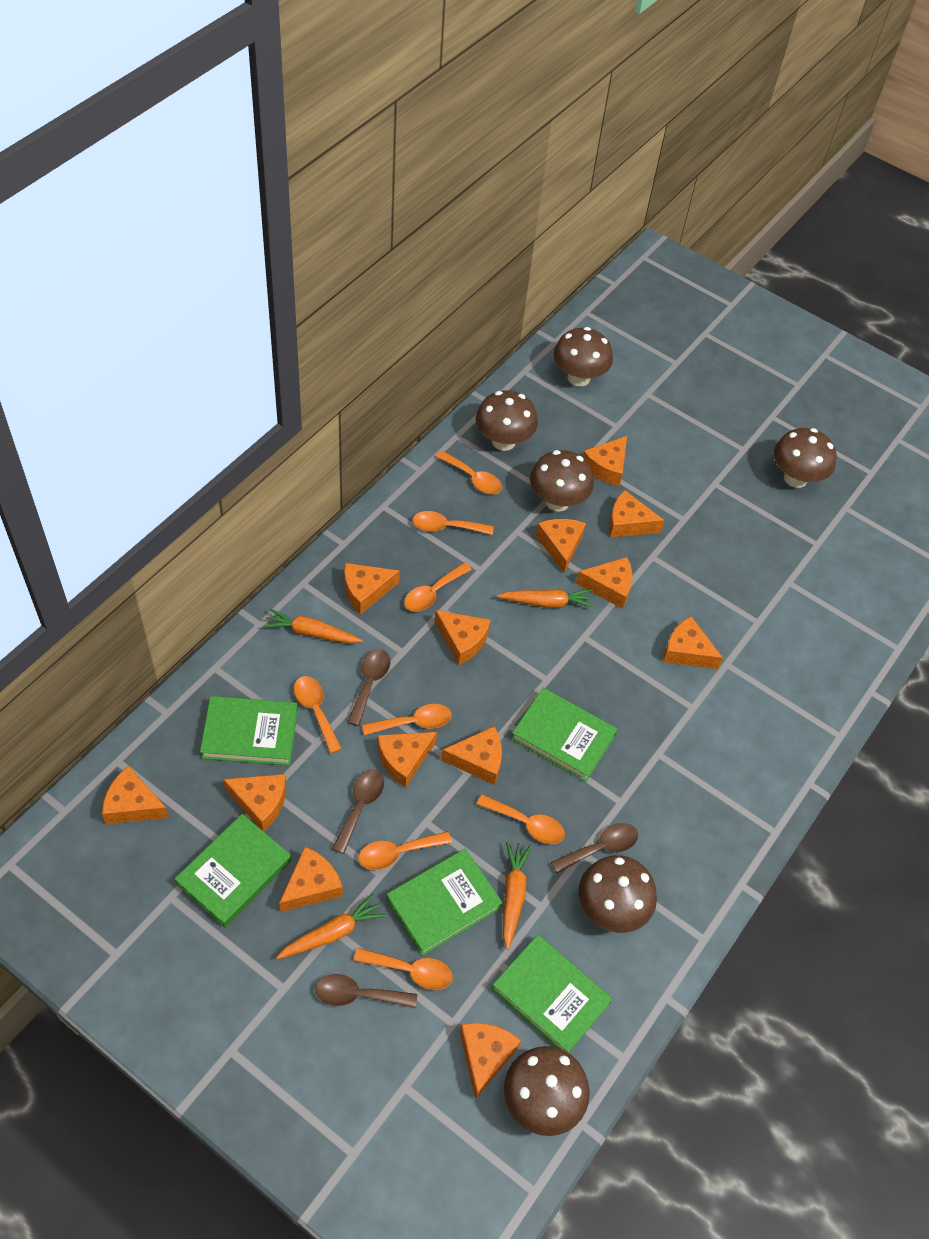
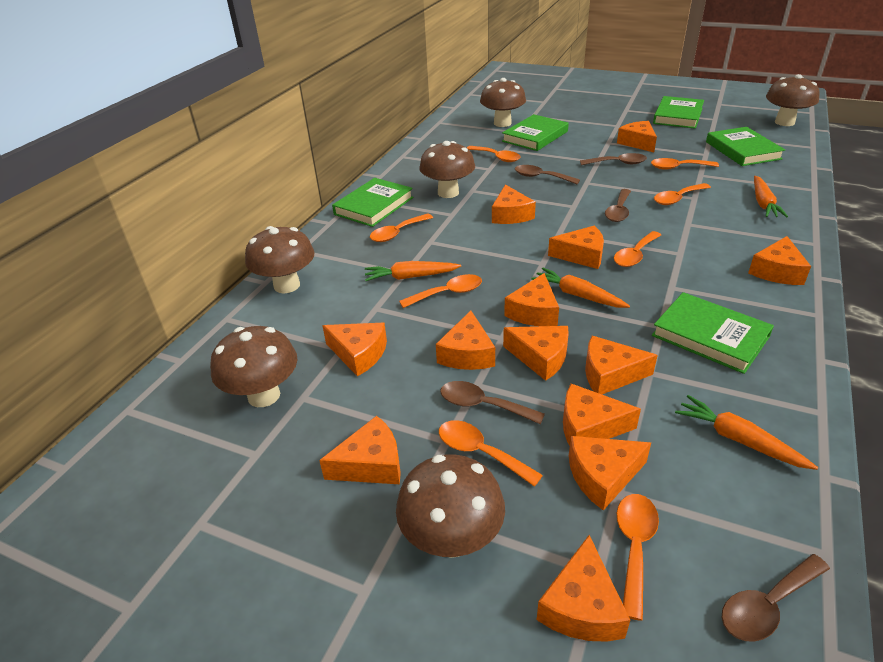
brown spoon: [315,974,417,1008] [332,769,384,854] [347,649,390,726] [551,823,638,873] = 4 -> [440,381,545,424] [515,165,580,184] [580,153,647,165] [605,189,631,222] [722,554,830,642] = 5

